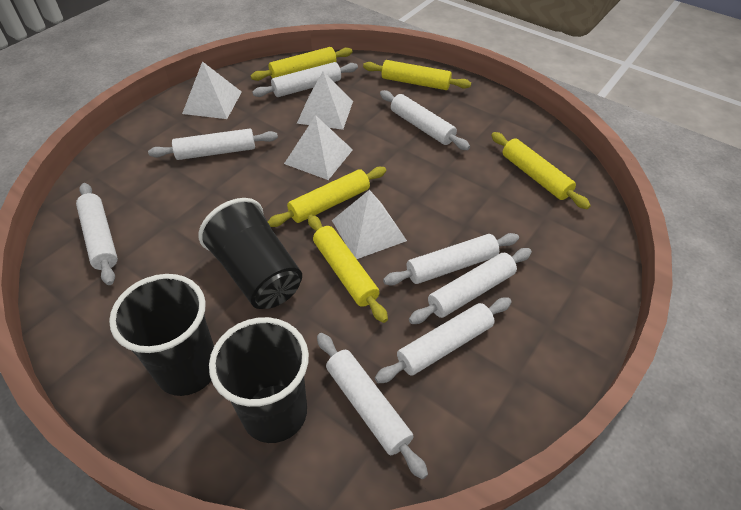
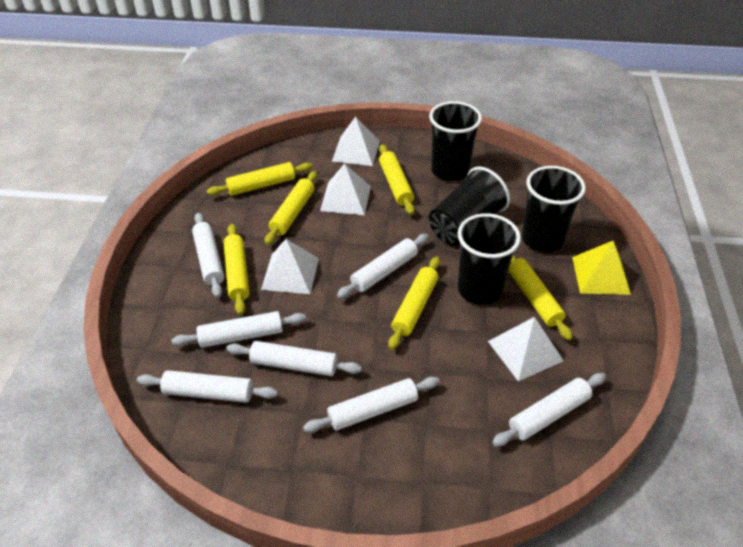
black cup: [109,274,214,396] [198,198,302,309] [209,317,309,443] = 3 -> [429,101,482,181] [429,166,510,245] [458,213,521,305] [522,166,586,252] = 4
white rolling pin: [76,183,118,285] [148,128,278,160] [252,62,358,97] [317,333,428,479] [375,298,512,383] [380,90,470,150] [383,233,519,286] [409,248,532,324] = 8 -> [137,370,278,403] [172,311,306,348] [192,213,224,298] [226,341,362,376] [303,377,440,433] [337,234,429,299] [492,373,606,447] = 7
yellow pyramid: none = 0 -> [572,241,631,295] = 1
yellow rolling pin: [251,47,352,81] [268,167,386,227] [308,214,388,323] [363,60,471,90] [491,132,591,209] = 5 -> [207,162,313,196] [223,224,249,315] [264,171,317,245] [379,144,415,215] [388,256,440,350] [508,254,573,340] = 6

